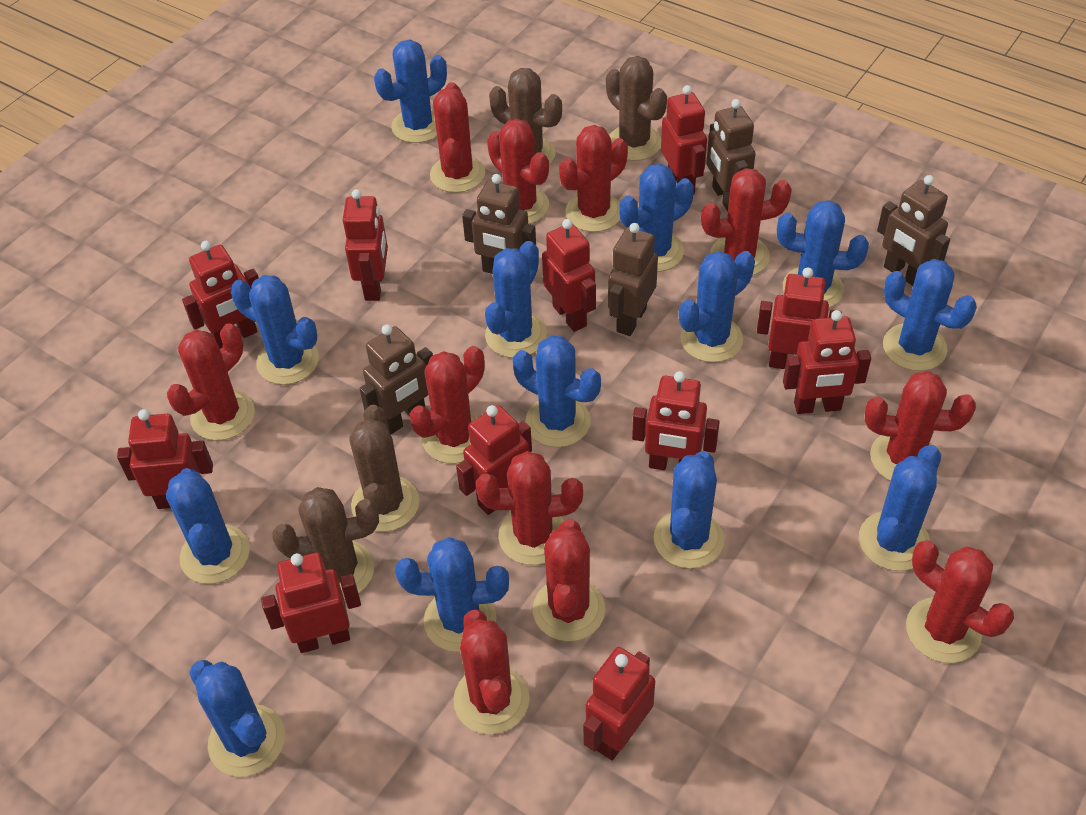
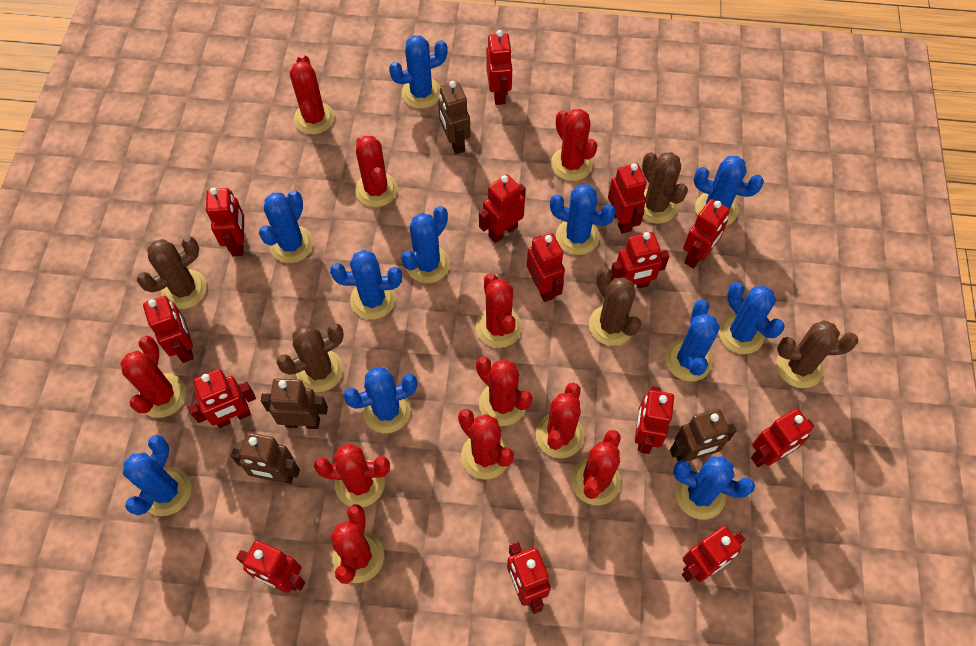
blue cactus: [166,468,250,584] [189,660,285,777] [231,275,319,385] [374,40,447,143] [395,537,509,652] [485,241,547,358] [512,335,601,447] [619,164,694,272] [654,451,724,569] [679,251,755,362] [777,200,869,308] [859,445,941,571] [883,259,977,371] = 13 -> [123,435,191,516] [259,190,314,263] [330,250,402,320] [343,367,417,433] [389,35,448,108] [401,206,450,283] [550,185,616,255] [665,300,720,381] [673,456,755,520] [694,156,764,226] [719,282,785,354] = 11
brown cactus: [272,487,379,600] [349,404,419,532] [489,68,562,165] [606,56,667,161] = 4 -> [137,236,207,309] [276,323,344,392] [589,267,641,346] [642,152,688,224] [776,320,858,388] = 5
brown robot: [360,325,433,435] [462,174,536,274] [608,223,658,336] [706,99,755,211] [877,175,950,286] = 5 -> [231,432,300,484] [261,378,328,429] [438,81,471,154] [670,409,736,461] = 4
red robot: [117,409,213,509] [182,241,259,349] [261,553,361,653] [343,189,388,301] [456,405,532,515] [542,219,596,332] [583,647,655,760] [632,371,720,470] [661,85,707,195] [757,268,842,369] [783,310,871,414] = 11 -> [143,296,194,363] [188,369,256,428] [206,187,244,256] [236,540,305,593] [479,174,526,243] [486,30,512,105] [507,542,551,614] [527,233,565,302] [608,163,647,234] [611,232,669,289] [635,386,674,454] [682,526,745,582] [683,199,730,269] [751,409,814,467] = 14

